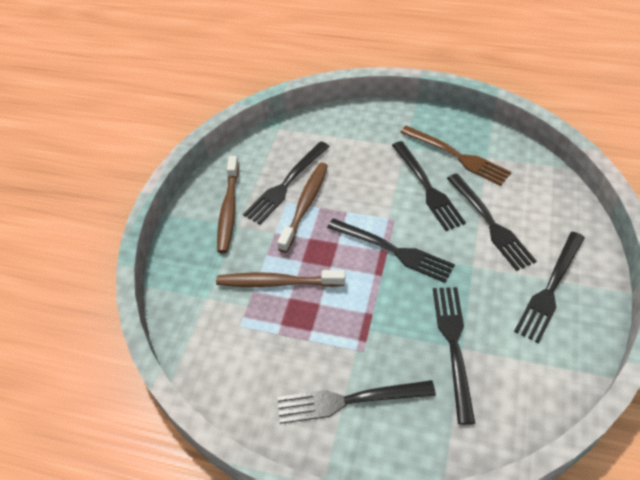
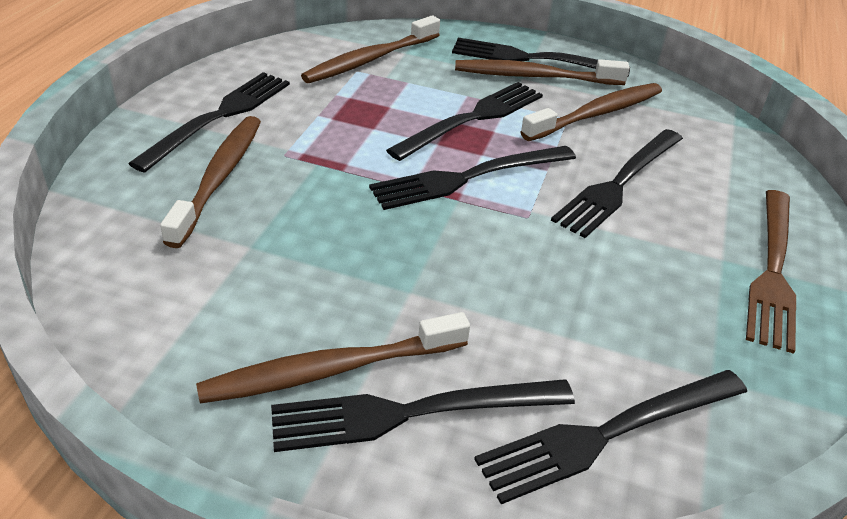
brown toothbrush: [216,270,345,287] [217,156,239,253] [277,163,328,253] = 3 -> [160,116,261,248] [196,312,470,404] [301,15,440,83] [455,59,630,85] [521,83,662,141] = 5

